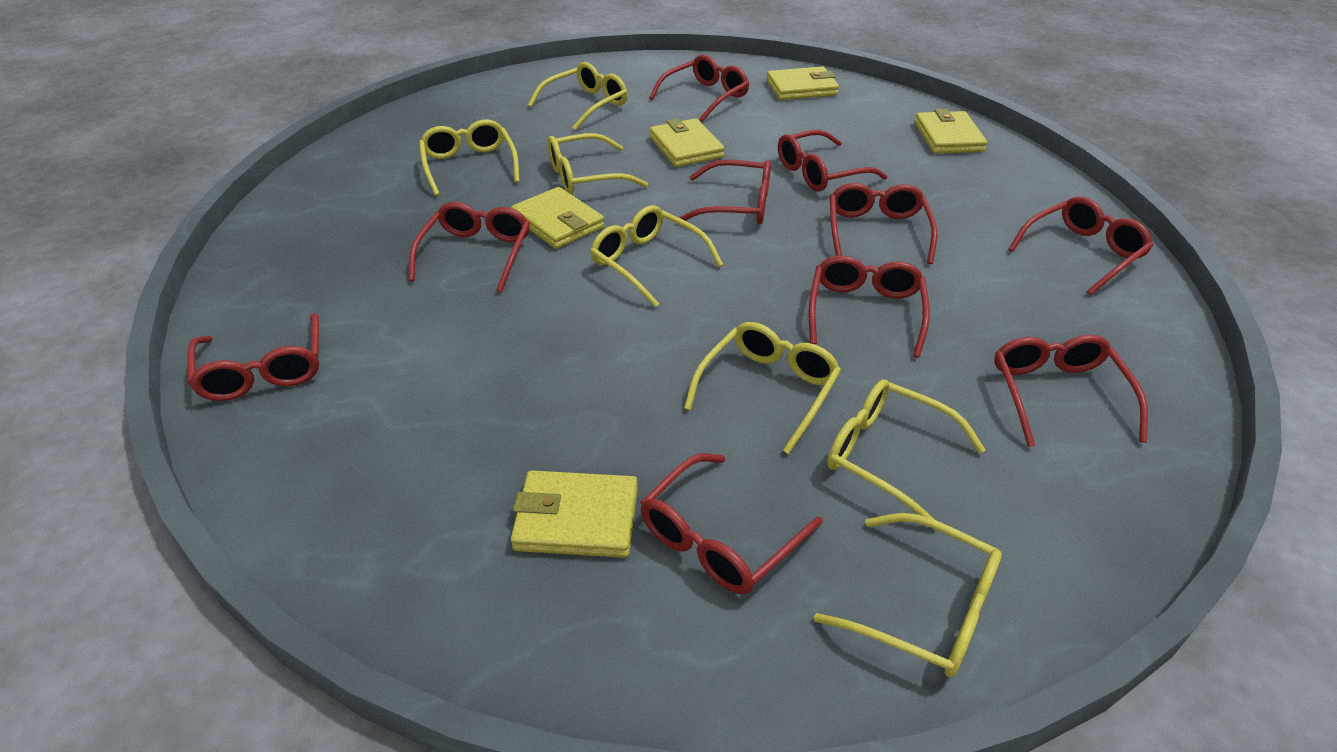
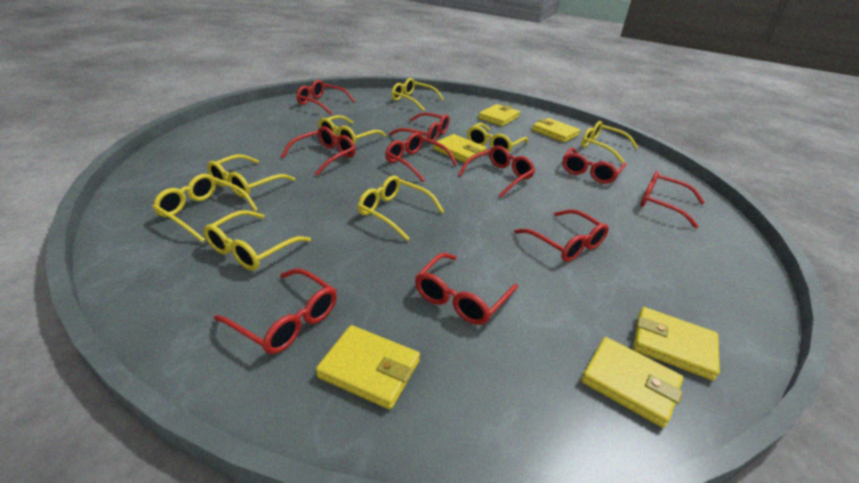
yellow glasses: [419,119,520,196] [528,62,627,130] [548,133,648,195] [590,205,723,307] [684,322,841,454] [814,513,1002,678] [827,379,985,531] = 7 -> [152,174,258,242] [204,210,311,271] [207,154,295,198] [318,115,386,145] [358,176,444,241] [391,78,444,111] [467,123,528,152] [581,121,638,163] = 8
yellow wallet: [511,187,605,249] [511,470,638,558] [650,118,725,167] [767,66,839,100] [915,109,987,154] = 5 -> [316,325,420,410] [433,134,487,163] [478,104,520,126] [532,118,580,143] [581,337,683,428] [633,307,720,381] = 6

